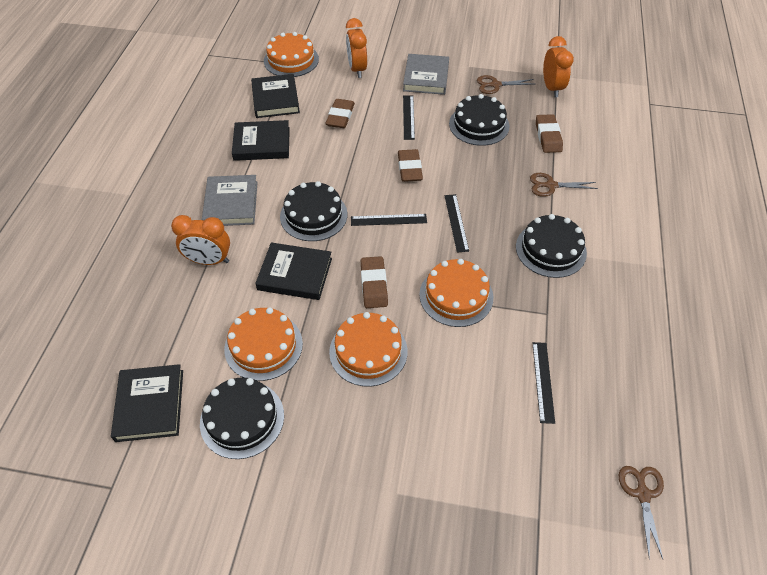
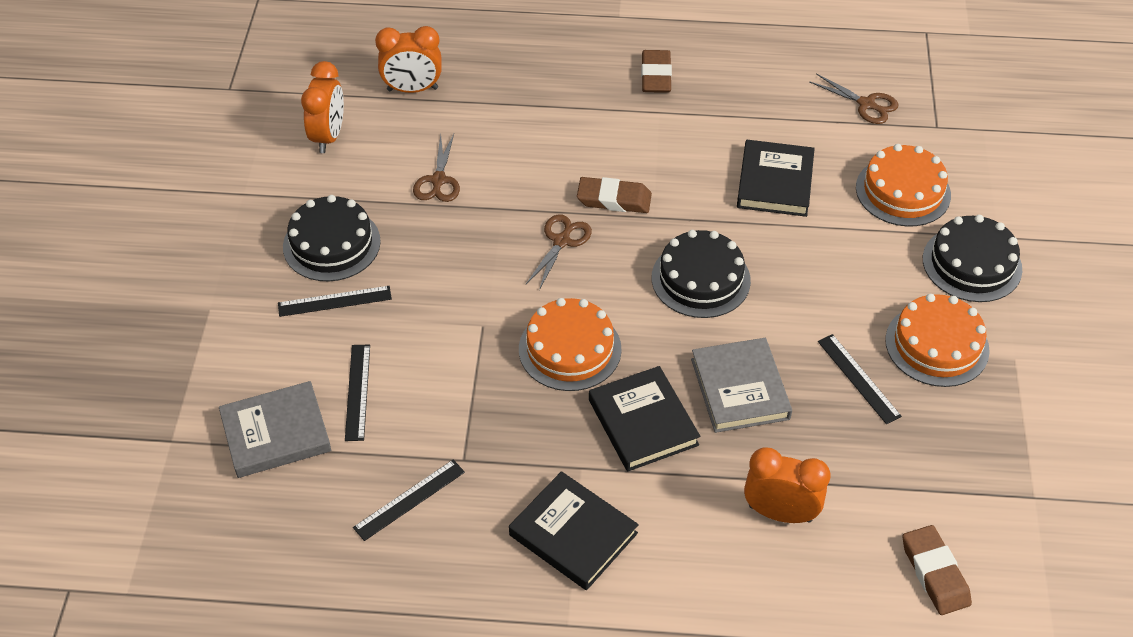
black book: [111,364,183,442] [232,120,290,161] [251,74,300,118] [255,242,332,300] = 4 -> [509,471,639,590] [589,366,700,472] [737,140,815,217] = 3
black cake: [200,377,284,459] [280,181,347,241] [449,94,509,146] [516,214,587,278] = 4 -> [283,195,381,281] [652,230,751,318] [923,215,1022,302] = 3
brown eraser: [325,99,355,128] [361,256,388,308] [398,149,423,182] [536,114,563,153] = 4 -> [577,177,652,213] [641,50,672,93] [902,525,972,615] = 3
orange cake: [224,307,303,381] [264,32,319,77] [329,312,408,387] [419,259,493,327] = 4 -> [519,298,622,391] [856,144,951,227] [885,294,990,387] = 3

